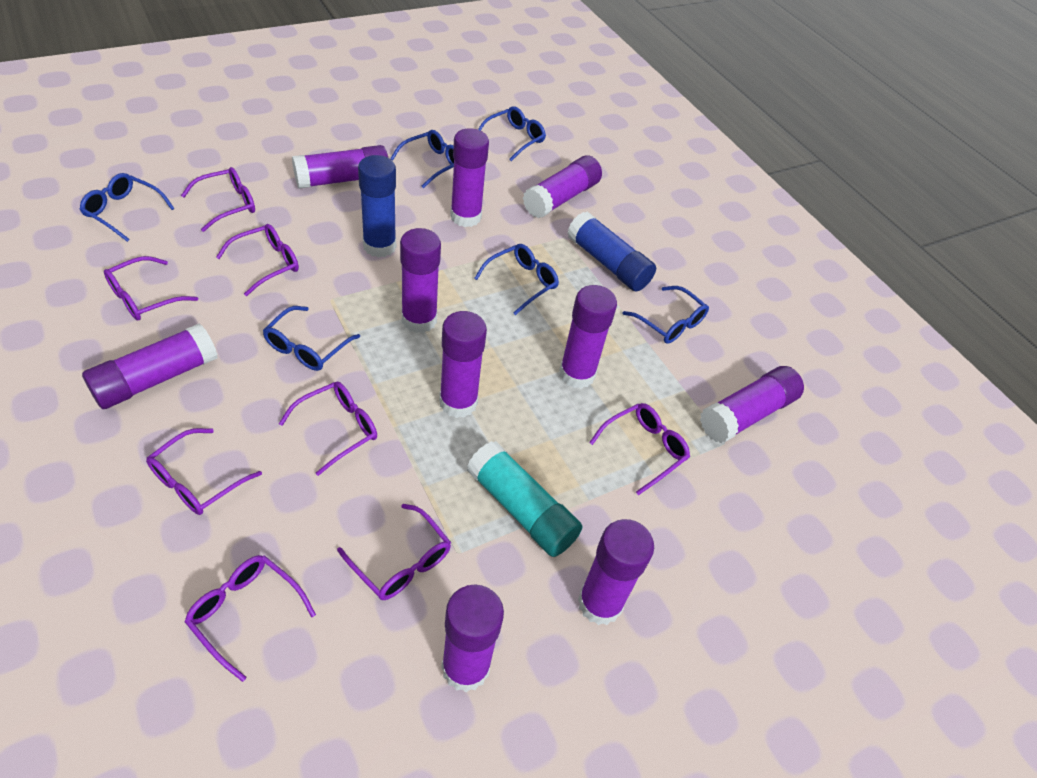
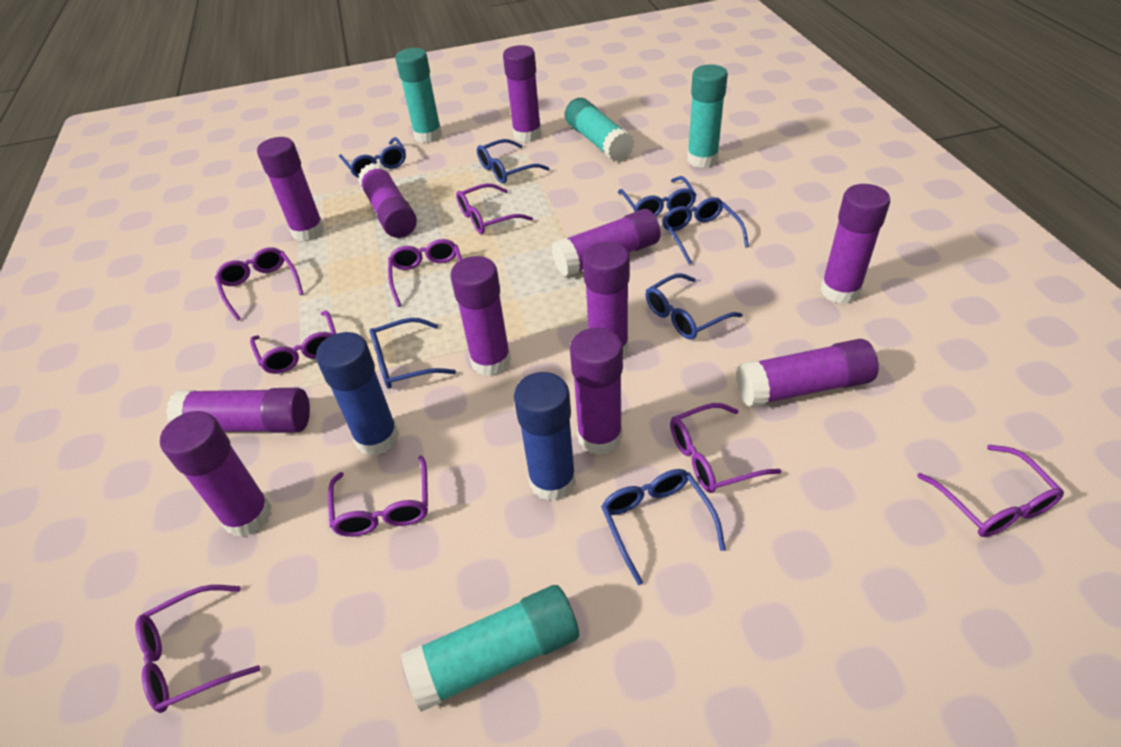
blue glasses: [79,173,175,242] [263,306,360,371] [390,130,454,188] [474,244,559,315] [478,106,546,161] [622,286,709,344] = 6 -> [339,137,406,178] [369,318,456,389] [477,139,549,184] [601,469,726,585] [618,176,696,216] [646,273,743,340] [662,197,749,264] = 7
purple glue stick: [82,323,218,409] [292,145,388,189] [400,228,441,333] [439,311,487,418] [441,584,504,692] [450,128,489,227] [523,155,602,218] [559,285,617,389] [578,519,654,625] [700,366,804,443] = 10 -> [160,411,272,537] [166,388,310,433] [257,137,324,242] [358,163,417,238] [450,256,511,376] [503,45,542,142] [552,209,661,277] [570,328,623,455] [583,242,630,357] [737,339,879,407] [820,184,890,304] = 11
turquoise glue stick: [467,441,583,557] = 1 -> [395,48,442,143] [401,585,579,712] [565,98,634,162] [687,64,728,168] = 4

